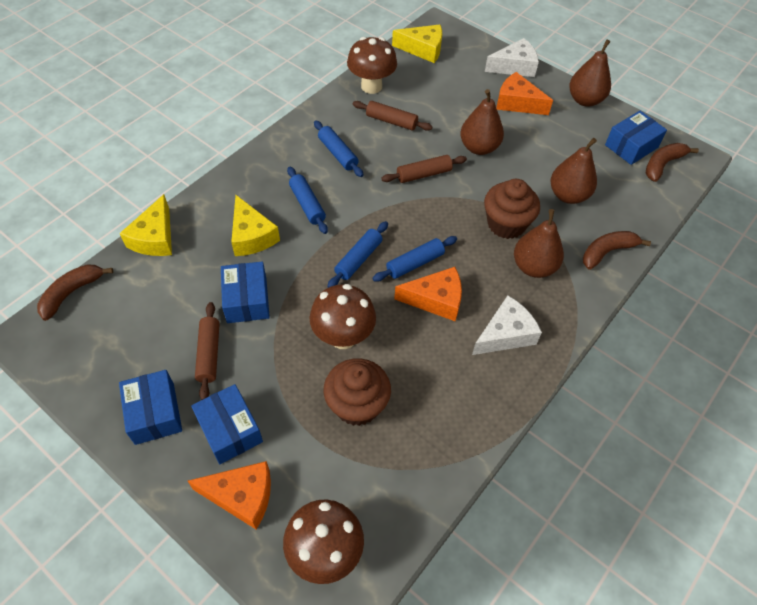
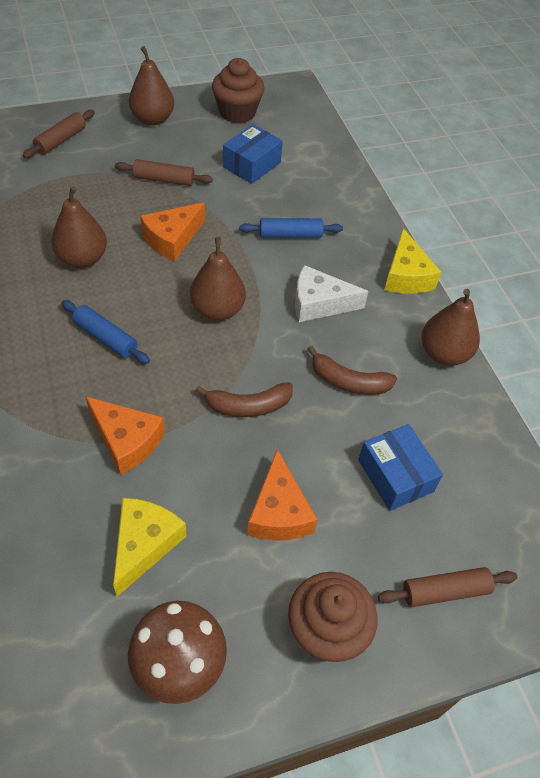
blue box: [119,370,182,445] [191,384,263,464] [221,262,270,323] [605,111,667,165] = 4 -> [223,124,283,184] [358,424,443,511] = 2
blue rolling pin: [287,167,328,234] [314,120,363,177] [327,221,388,288] [372,236,457,282] = 4 -> [61,300,150,364] [239,218,343,238] = 2
brown banana: [37,264,113,321] [583,231,651,270] [646,143,699,182] = 3 -> [195,382,293,417] [308,346,397,395] = 2
brown mushroom: [283,499,364,584] [310,284,376,349] [347,37,397,94] = 3 -> [128,601,227,704] = 1
white cheese: [472,296,542,355] [485,38,539,77] = 2 -> [295,265,369,322] = 1
yellow cheese: [120,194,172,256] [231,195,280,256] [392,24,442,63] = 3 -> [113,498,187,596] [384,228,441,294] = 2

